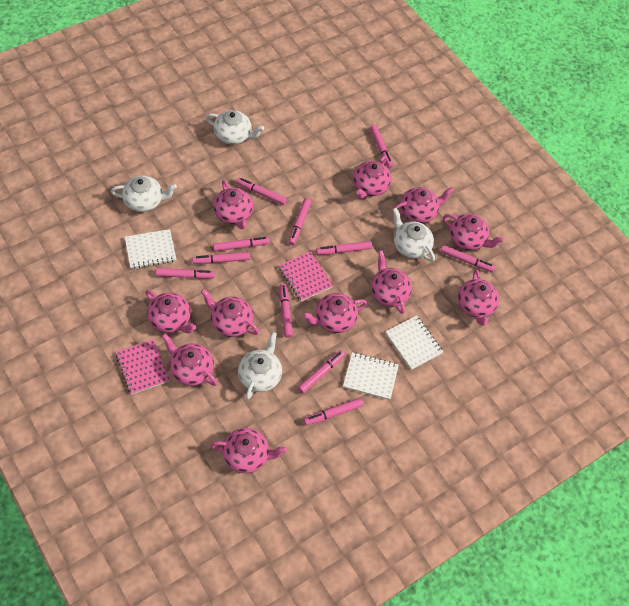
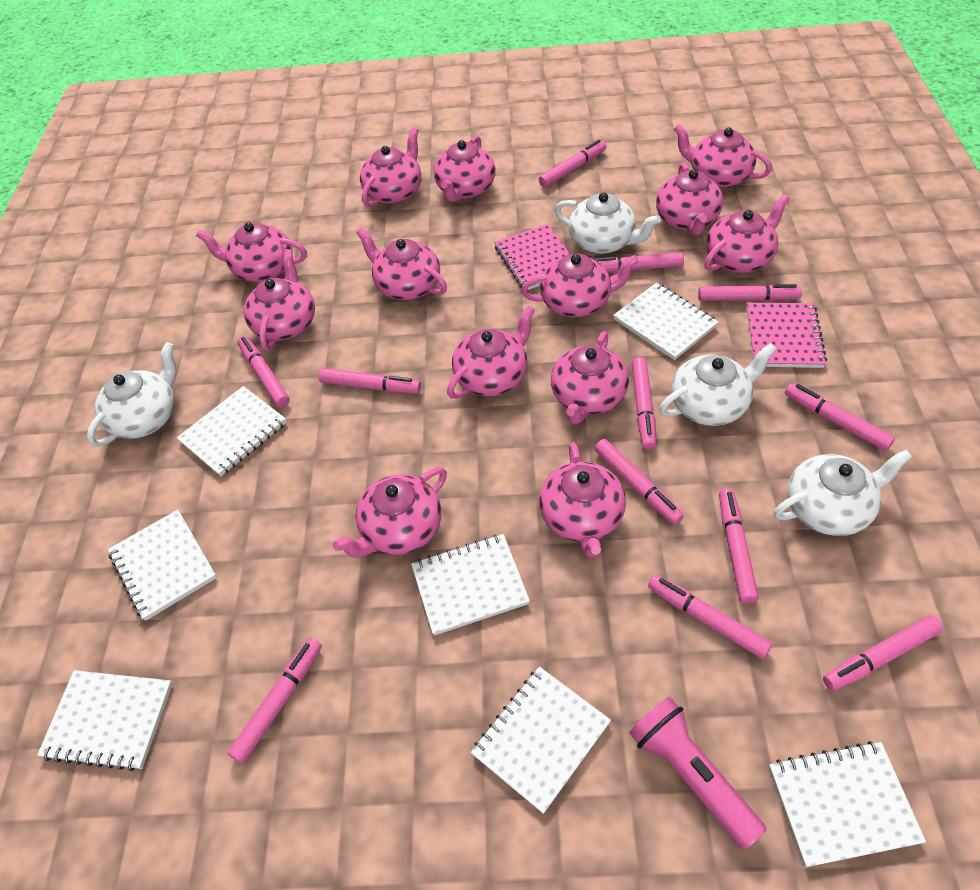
pink flashlight: none = 0 -> [629,697,766,849] = 1
pink marker: [156,268,215,279] [192,252,250,264] [213,237,270,251] [236,178,287,205] [279,284,293,338] [288,198,311,245] [298,350,345,394] [304,398,363,425] [316,241,372,255] [370,125,394,168] [440,245,495,272] = 11 -> [228,638,322,763] [238,336,290,407] [319,368,421,393] [539,139,606,187] [594,252,684,273] [594,439,684,525] [631,357,656,450] [648,575,772,659] [698,284,802,301] [719,489,759,604] [785,383,895,451] [823,615,943,691] = 12
pink teapot: [145,290,196,333] [162,333,217,386] [201,289,259,337] [210,428,287,473] [213,180,253,229] [303,293,367,333] [353,156,391,199] [371,250,412,314] [392,187,454,223] [443,214,504,250] [458,269,499,325] = 11 -> [196,222,307,282] [244,249,315,351] [332,467,447,558] [356,228,447,300] [360,127,421,207] [434,135,496,202] [447,306,535,399] [521,254,639,317] [539,442,626,558] [551,331,629,425] [656,162,723,236] [674,124,772,188] [704,194,790,273] = 13
white notebook: [125,229,176,269] [343,352,399,400] [385,316,443,370] = 3 -> [37,670,172,771] [108,510,217,621] [177,386,287,476] [411,534,530,636] [471,667,611,814] [613,283,718,360] [769,741,926,867] = 7

